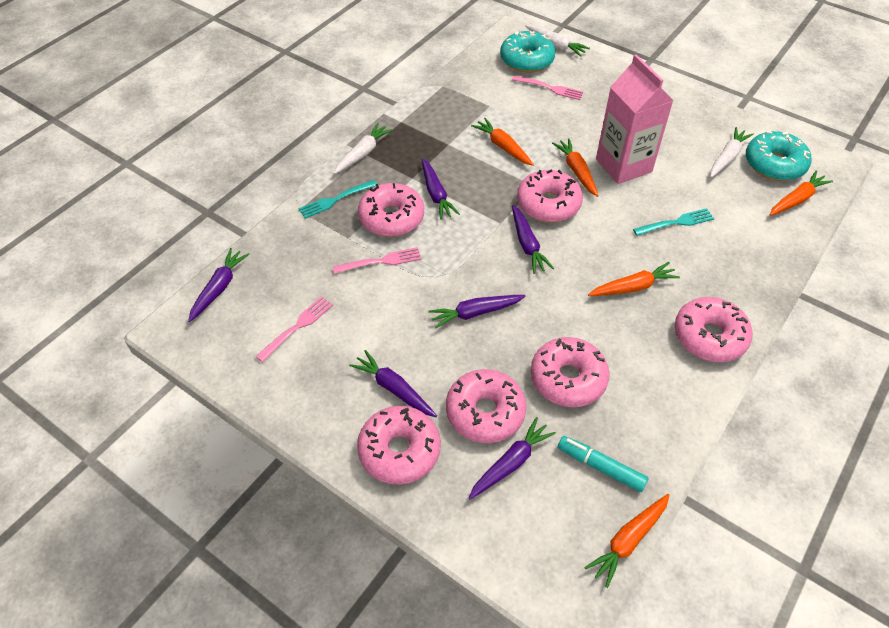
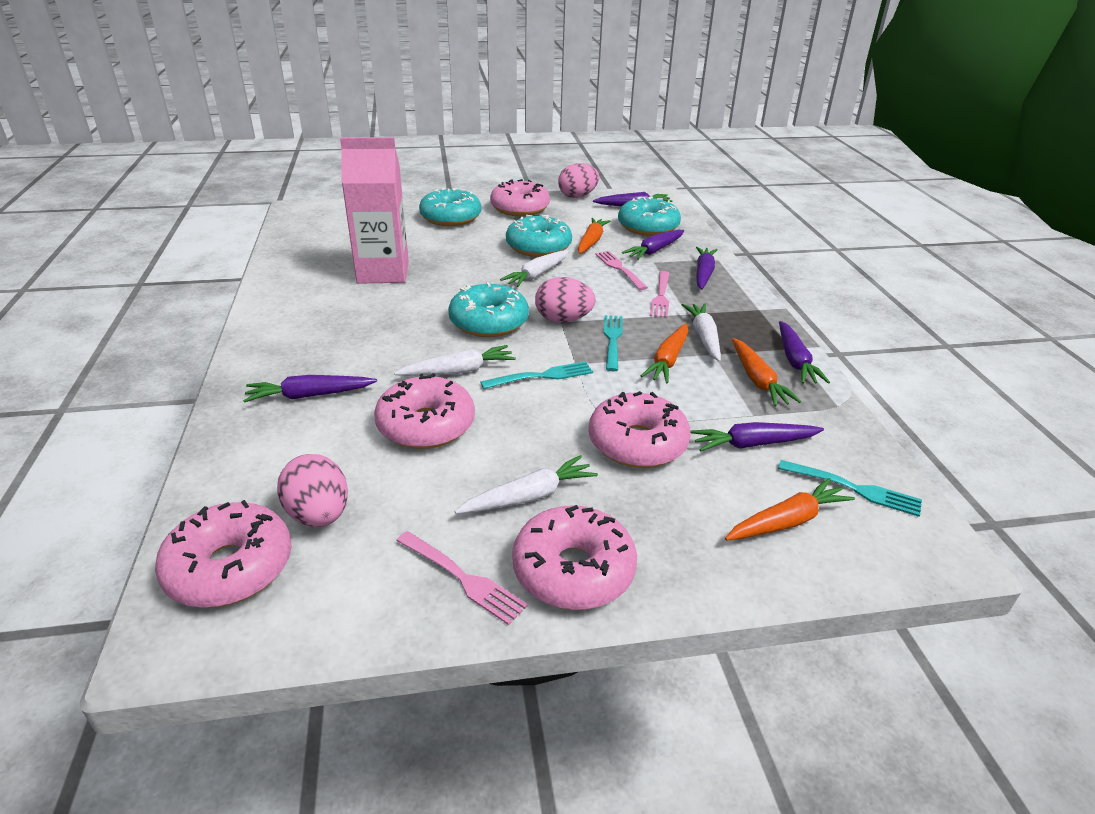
orange carrot: [471,118,534,166] [552,138,599,197] [584,494,670,588] [588,262,680,296] [770,171,833,216] = 5 -> [578,218,611,254] [641,323,689,384] [725,478,855,541] [732,338,801,406] = 4
pink donut: [357,406,441,485] [358,183,424,237] [446,369,526,443] [517,169,583,222] [531,337,610,407] [675,297,753,362] = 6 -> [155,500,292,608] [374,373,475,449] [490,179,550,216] [512,505,637,610] [589,391,691,468] = 5
pink egg: none = 0 -> [277,454,348,527] [535,277,596,323] [558,163,599,198] = 3
turquoise donut: [500,31,556,73] [746,131,811,181] = 2 -> [419,188,481,226] [448,282,529,337] [506,215,572,257] [618,197,681,236] = 4
turquoise fork: [298,180,377,219] [633,208,714,236] = 2 -> [480,361,593,389] [604,315,623,371] [778,460,922,517] = 3
turquoise marker: [558,436,648,492] = 1 -> none = 0
white carrot: [334,123,393,174] [525,25,590,57] [710,127,754,178] = 3 -> [394,345,516,376] [455,455,598,514] [500,250,569,287] [682,303,721,362] = 4

